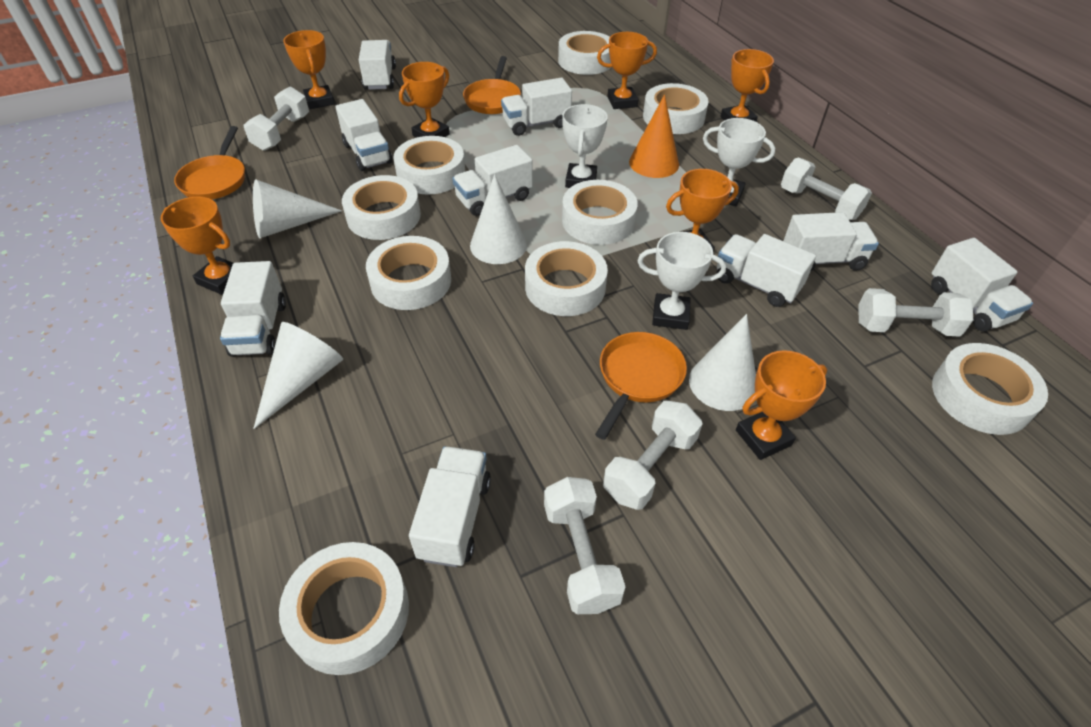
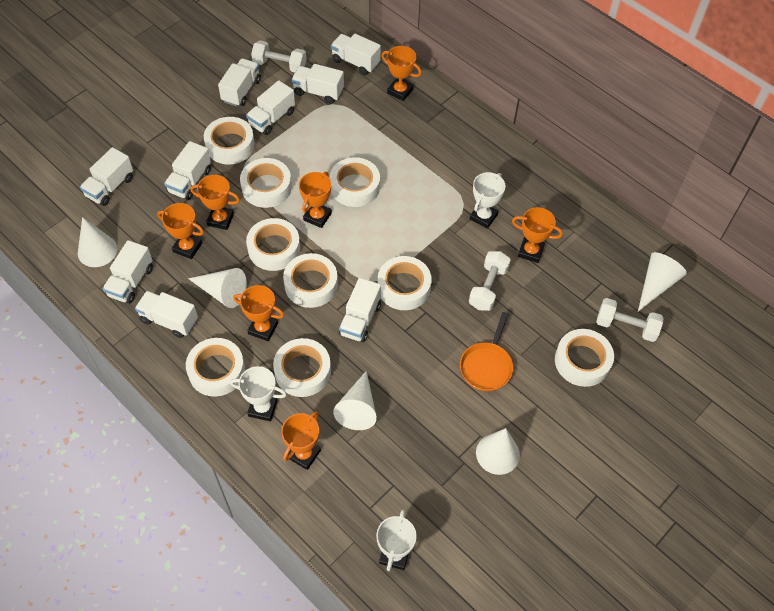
orange cone: [629,94,679,178] = 1 -> none = 0
orange pan: [174,126,245,200] [463,56,521,114] [595,332,687,440] = 3 -> [460,312,513,391] = 1
white cone: [253,179,342,238] [253,322,343,429] [470,174,527,264] [689,314,756,411] = 4 -> [78,217,117,267] [188,268,247,308] [333,371,377,430] [476,428,520,475] [638,252,687,311] = 5
white dumbbell: [243,87,309,151] [544,477,625,614] [603,401,703,510] [781,157,872,220] [858,288,973,337] = 5 -> [251,40,306,72] [469,251,511,311] [596,298,663,342] = 3

